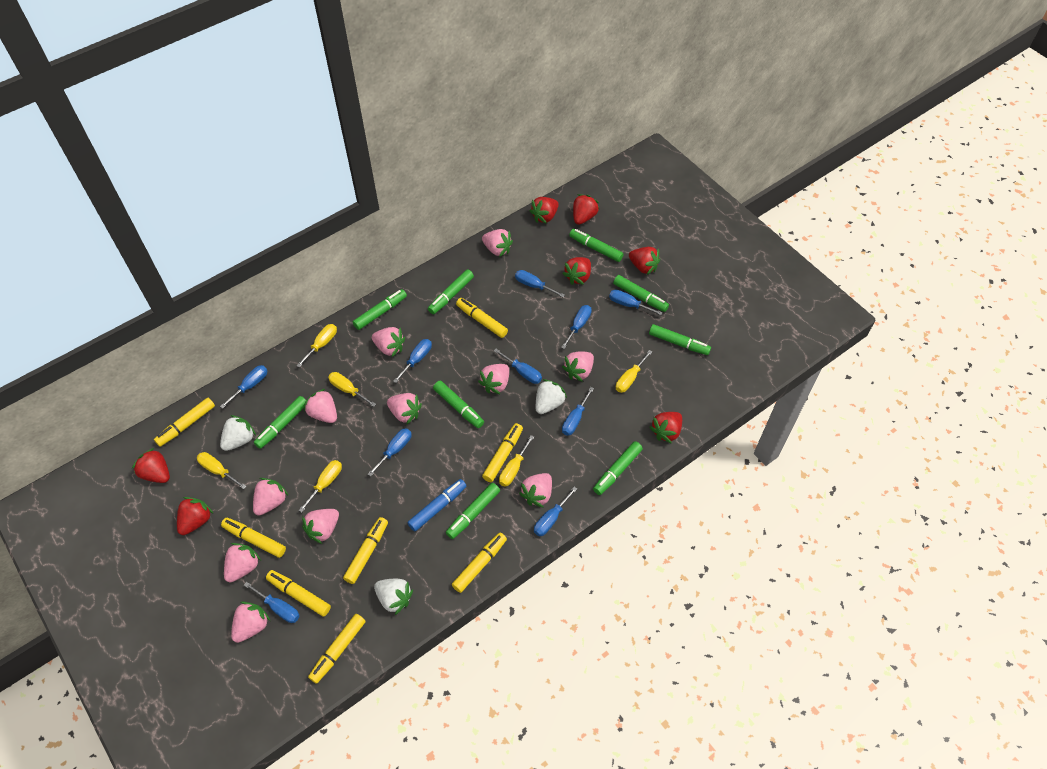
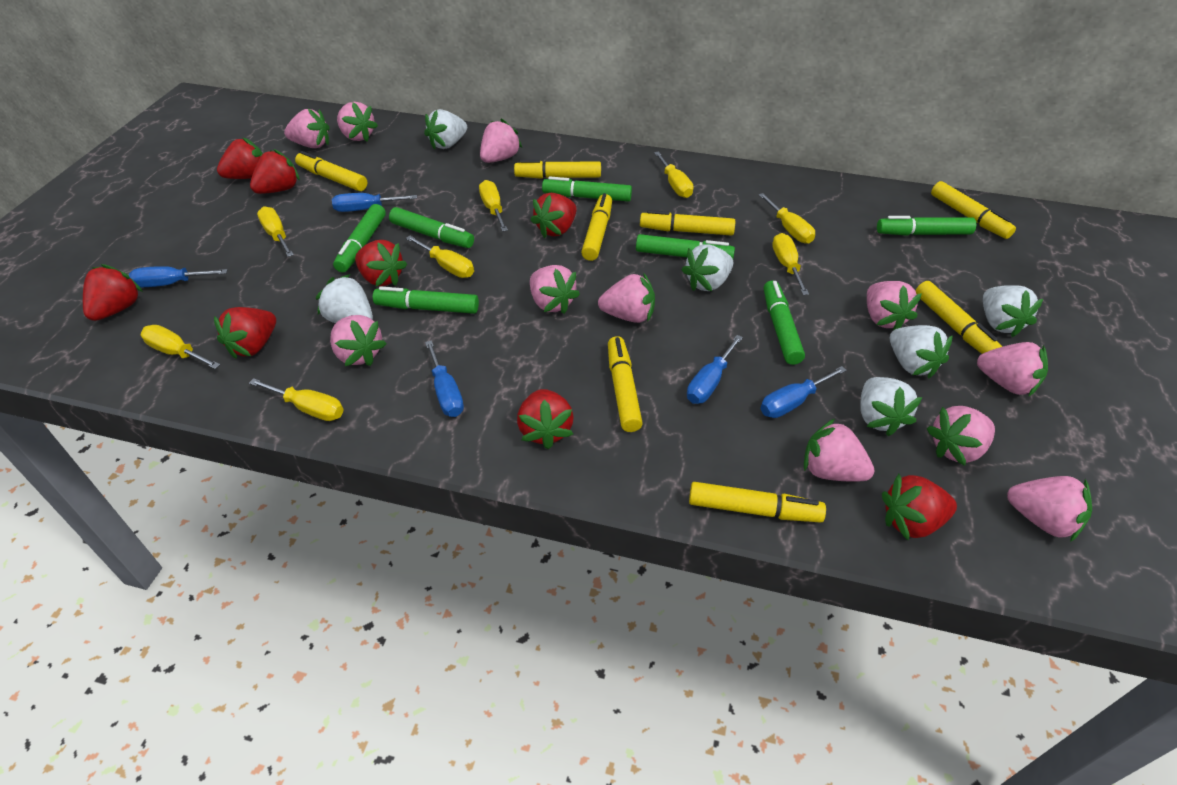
blue marker: [407,479,466,531] = 1 -> none = 0
blue screwdriver: [220,365,268,409] [244,582,300,623] [367,428,412,477] [393,339,432,383] [494,349,542,384] [515,270,565,297] [534,487,577,536] [561,305,592,349] [562,387,594,436] [609,290,663,315] = 10 -> [129,266,228,287] [332,193,417,212] [425,340,464,417] [687,335,743,404] [760,366,847,418] = 5
green marker: [254,396,306,449] [353,289,407,330] [428,269,474,314] [433,381,484,428] [446,483,500,539] [569,229,624,262] [593,441,643,495] [613,275,669,312] [649,324,711,355] = 9 -> [333,204,386,272] [373,286,479,314] [389,207,474,248] [542,176,632,202] [636,234,735,259] [764,280,805,365] [877,216,976,236] = 7
red strawberry: [132,448,170,483] [177,497,213,535] [529,197,559,224] [562,257,591,285] [573,194,600,225] [629,247,660,275] [649,412,682,444] = 7 -> [83,264,143,321] [214,307,276,359] [217,137,263,179] [250,149,300,194] [355,240,407,286] [517,389,574,449] [530,193,577,238] [882,474,957,541] = 8
white strawberry: [220,415,256,451] [374,579,413,615] [536,379,567,414] = 3 -> [316,274,373,323] [424,109,467,150] [682,244,733,291] [860,377,922,436] [890,325,953,378] [983,285,1043,337] = 6
yellow screwdriver: [197,452,246,489] [296,324,337,368] [299,460,342,513] [328,372,376,407] [499,435,534,487] [616,350,652,393] = 6 -> [141,325,220,369] [249,378,344,421] [257,206,294,257] [406,236,474,278] [479,180,508,232] [654,151,694,198] [759,193,815,244] [772,233,809,295] = 8

